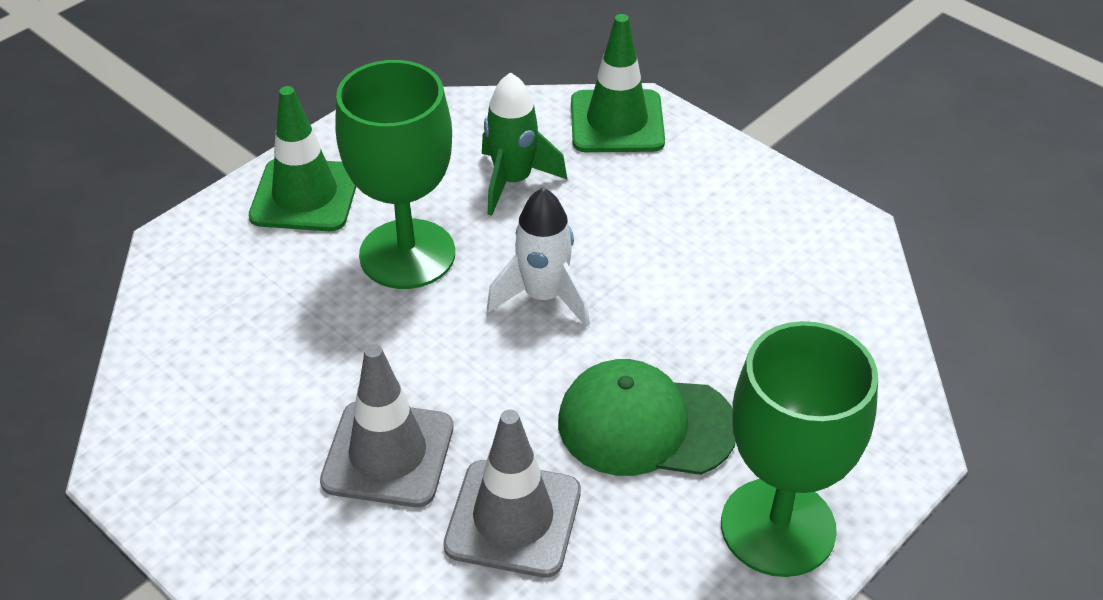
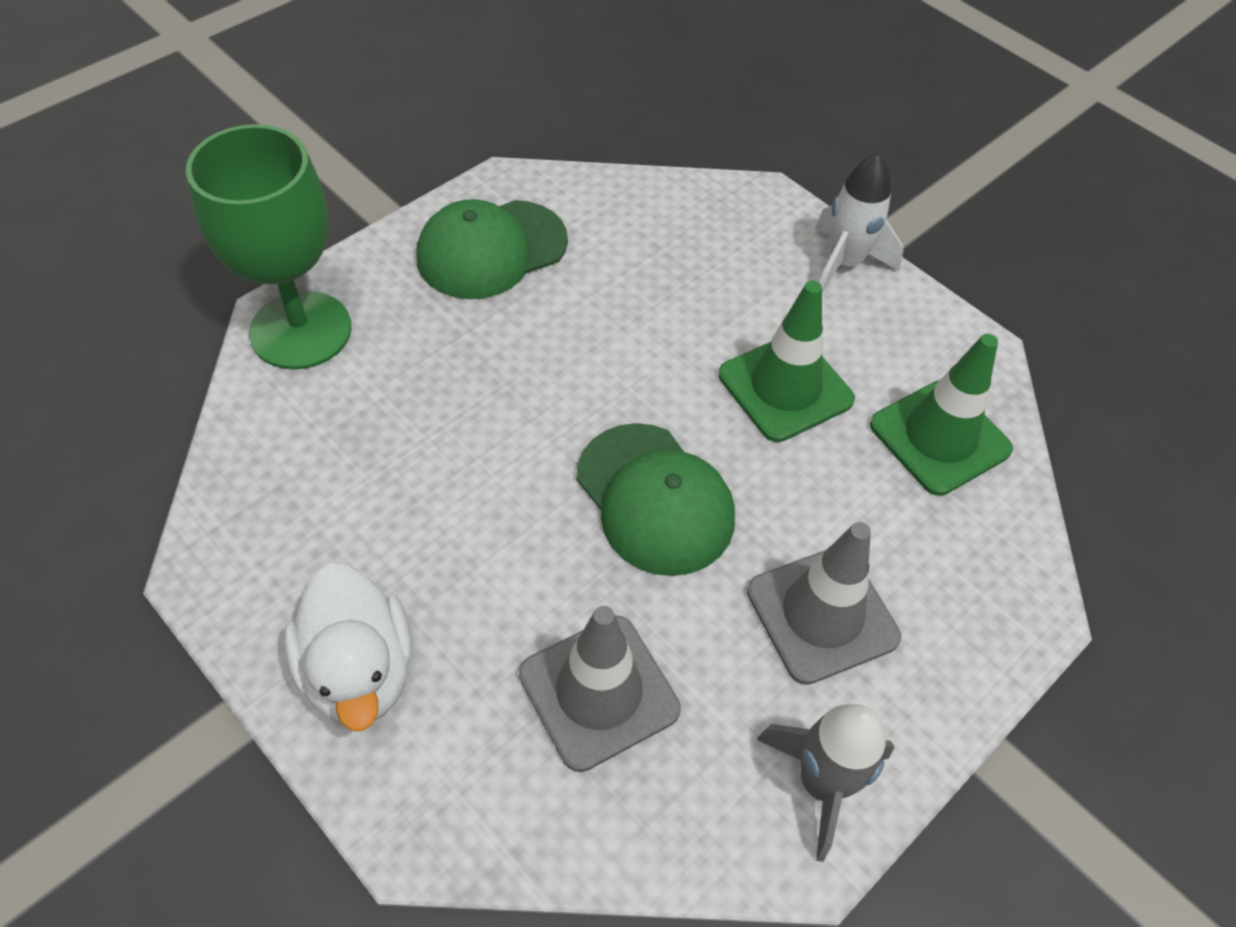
green cap: [558,359,736,476] = 1 -> [416,199,568,299] [576,423,735,576] = 2
green goblet: [335,60,455,289] [721,321,878,577] = 2 -> [186,124,352,370] = 1
green rocket: [482,72,567,216] = 1 -> none = 0
grey rocket: none = 0 -> [757,704,894,862] = 1
white duck: none = 0 -> [284,563,412,731] = 1

